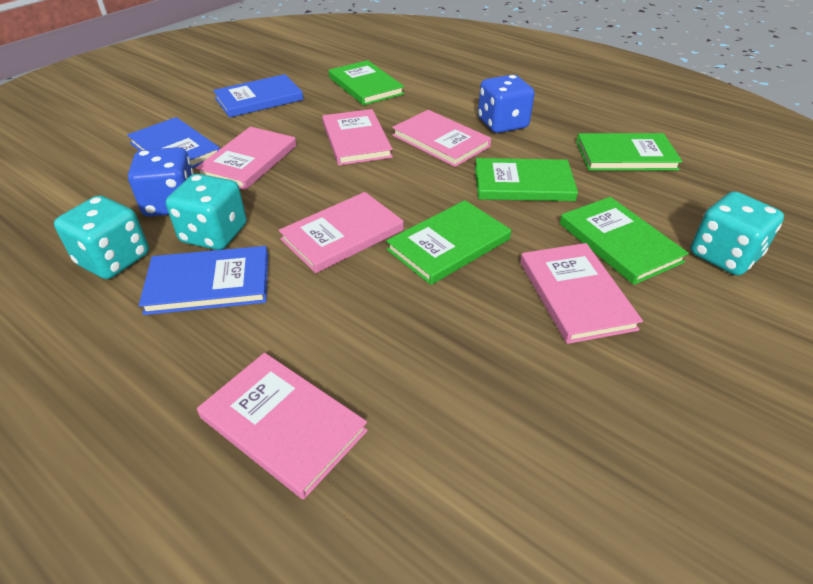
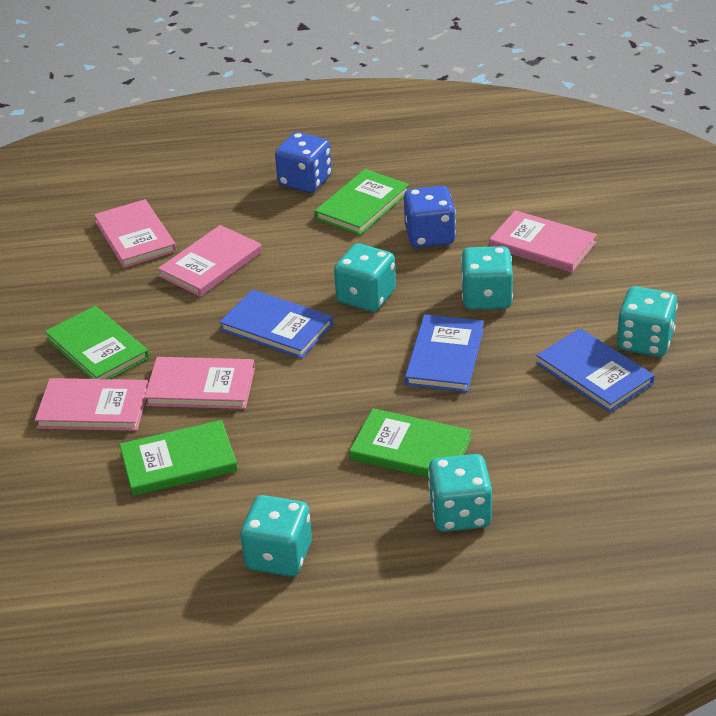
green book: [329,60,404,105] [386,200,511,285] [475,158,578,201] [560,197,689,285] [576,133,682,171] = 5 -> [45,306,149,379] [119,420,238,496] [315,169,409,235] [349,408,472,478] = 4
pink book: [196,127,296,190] [197,353,368,500] [279,192,404,273] [322,109,393,165] [392,110,491,167] [520,243,643,344] = 6 -> [35,378,148,431] [94,199,177,268] [144,357,255,409] [158,225,262,297] [489,210,597,273] = 5
turquoise dice: [54,195,149,279] [166,174,247,250] [690,191,784,276] = 3 -> [240,495,312,577] [334,243,396,312] [428,454,492,532] [461,246,513,310] [617,286,678,357] = 5

